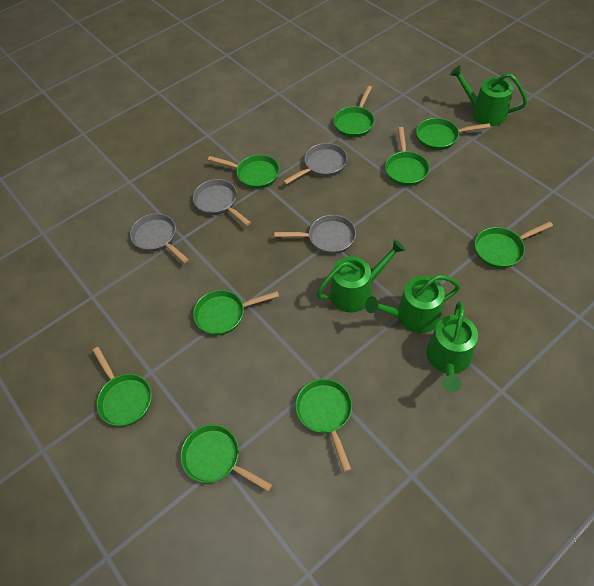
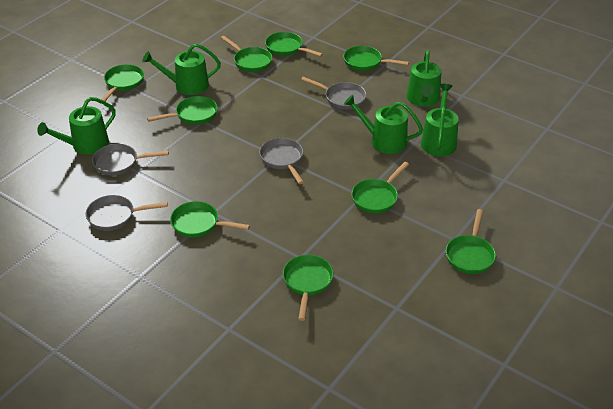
green watering can: [316,239,405,313] [365,275,460,333] [427,301,478,392] [450,65,527,126] = 4 -> [37,97,116,155] [142,43,221,95] [344,95,423,154] [407,50,441,107] [421,84,459,156] = 5

